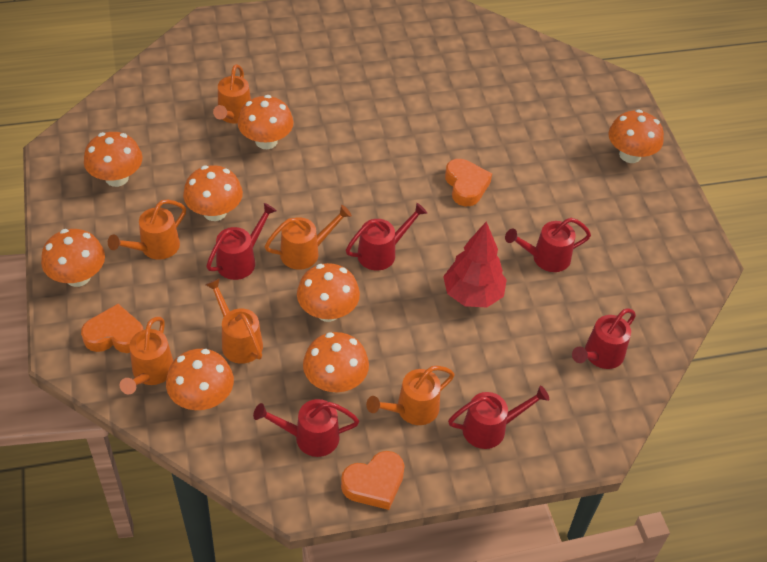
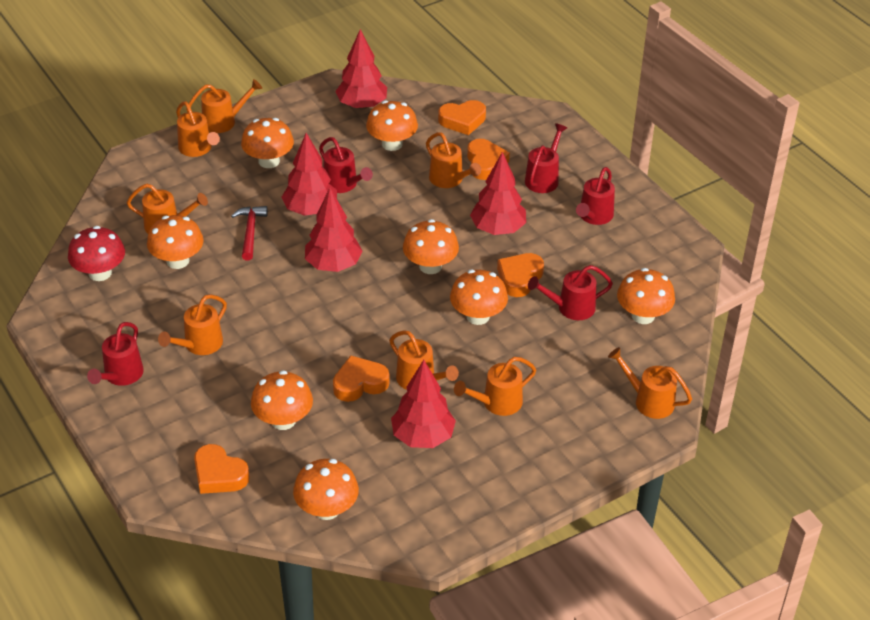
orange heart: [81,304,144,353] [341,451,405,510] [445,159,492,206] = 3 -> [194,444,250,494] [333,356,389,402] [438,100,486,135] [467,139,510,180] [497,253,544,297] = 5
orange watering can: [108,200,186,260] [120,317,173,394] [205,278,263,364] [213,64,251,124] [264,205,352,270] [366,366,455,425] = 6 -> [127,184,208,233] [158,294,227,355] [176,102,220,157] [186,79,262,133] [389,330,459,390] [426,132,481,188] [454,357,536,416] [608,347,692,419] = 8
red hammer: none = 0 -> [231,206,268,260] = 1
red mushroom: none = 0 -> [68,226,125,281] = 1
red tree: [443,222,507,307] = 1 -> [281,133,337,216] [305,188,363,272] [335,29,387,109] [391,360,456,448] [470,152,526,235] = 5
red watering can: [207,203,277,280] [253,399,359,457] [346,203,427,271] [448,386,549,449] [505,218,591,272] [572,308,636,369] = 6 -> [87,322,144,386] [319,137,373,193] [525,123,567,193] [528,265,613,320] [576,167,615,225] = 5

